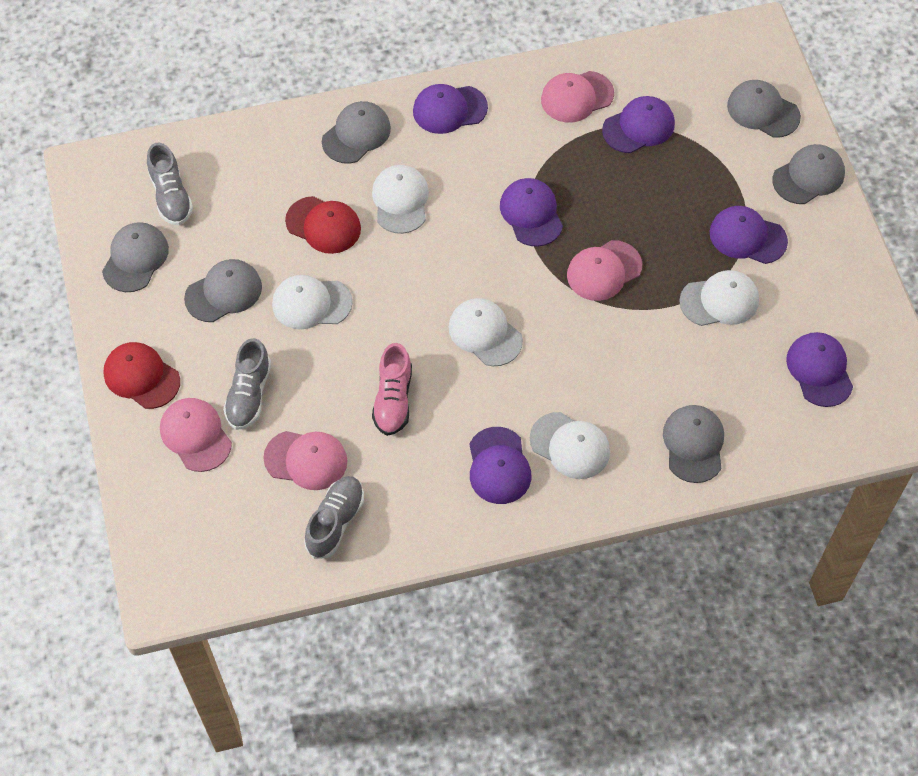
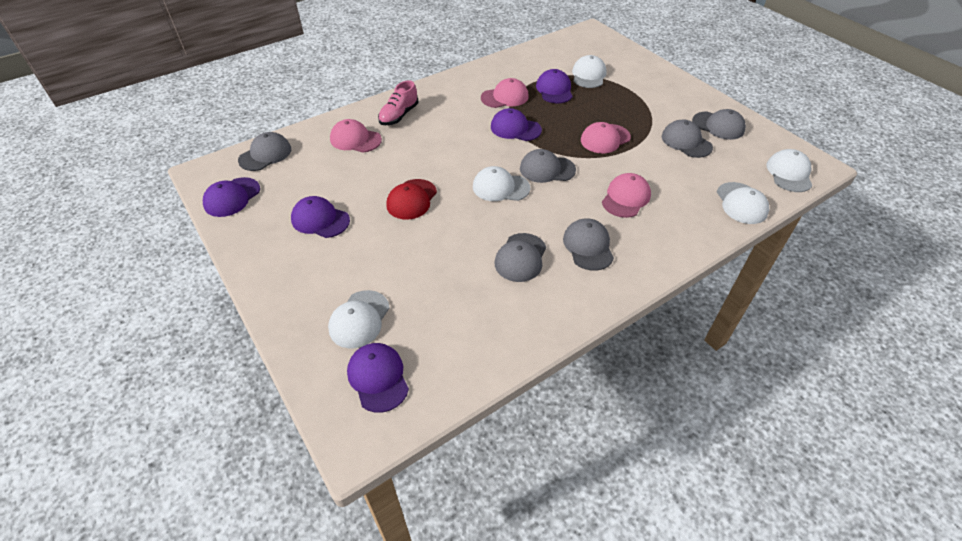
grey shoe: [147,143,193,225] [223,338,271,430] [304,476,364,559] = 3 -> none = 0
purple cap: [413,84,488,134] [469,427,531,504] [500,178,563,247] [602,96,675,153] [710,206,788,264] [786,332,853,407] = 6 -> [203,177,260,217] [291,196,350,238] [347,343,409,413] [491,108,542,141] [536,69,573,103] = 5
red cap: [103,342,180,409] [285,196,361,254] = 2 -> [386,179,437,220] = 1

